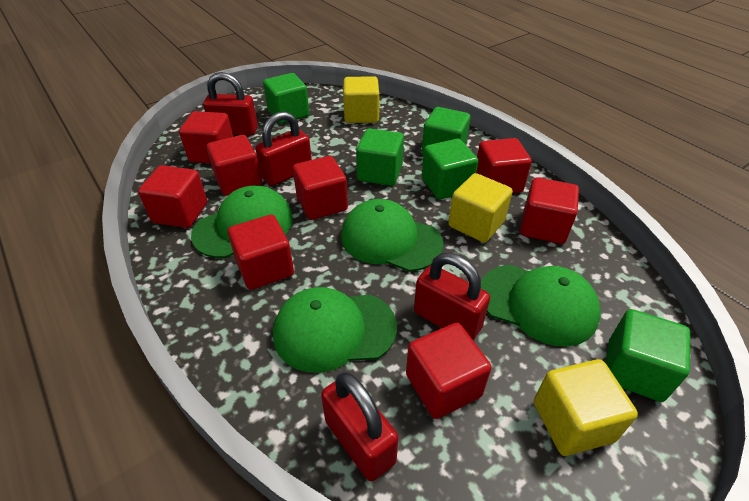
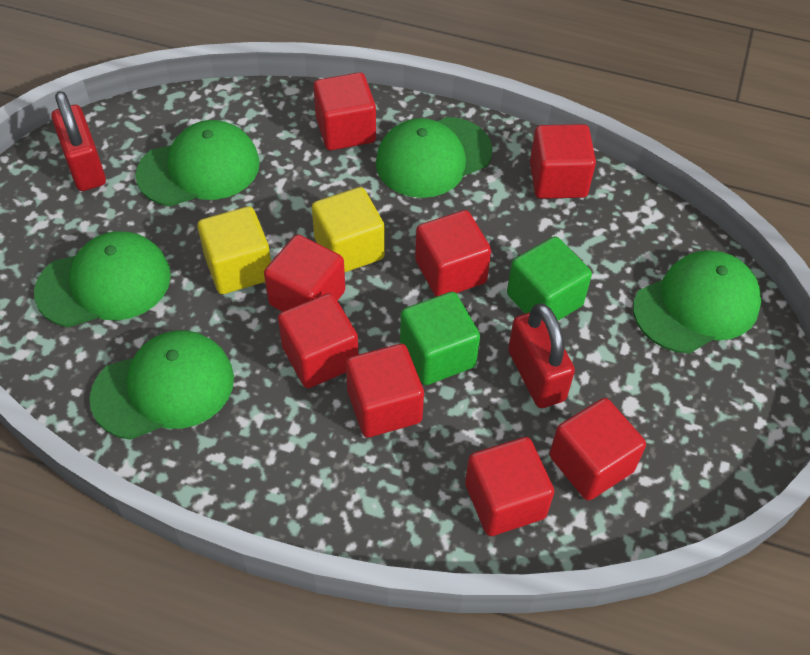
green cap: [191,185,293,258] [273,287,397,373] [341,199,444,272] [481,265,600,347] = 4 -> [34,231,171,327] [89,330,234,440] [135,120,260,206] [376,117,493,198] [633,251,761,353] = 5
green cube: [263,73,309,124] [356,128,404,186] [422,107,470,154] [422,139,478,199] [606,309,690,402] = 5 -> [400,292,480,385] [507,236,592,321] = 2
red padlock: [203,72,258,136] [255,111,312,186] [321,372,398,481] [414,253,490,340] = 4 -> [51,91,106,191] [508,303,575,408] = 2
yellow cube: [343,76,379,123] [448,173,513,243] [534,359,638,456] = 3 -> [198,206,271,294] [312,187,385,272] = 2

